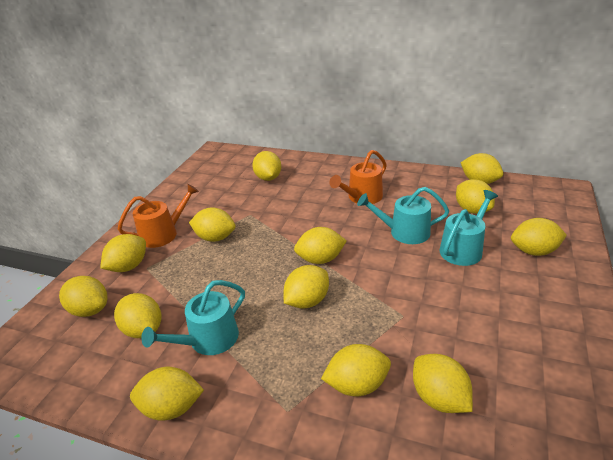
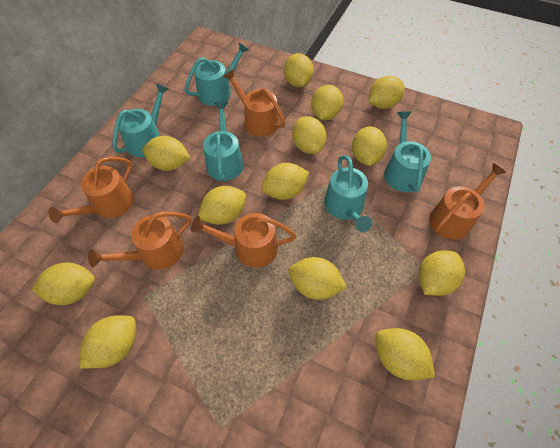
orange watering can: [118,184,199,248] [329,150,387,204] = 2 -> [48,157,134,223] [88,212,191,270] [191,213,296,268] [223,69,286,137] [429,163,507,240] = 5
turquoise watering can: [141,280,245,355] [357,187,449,244] [439,190,498,266] = 3 -> [112,83,169,157] [184,42,249,106] [203,102,244,181] [324,155,372,232] [384,111,431,193] = 5

